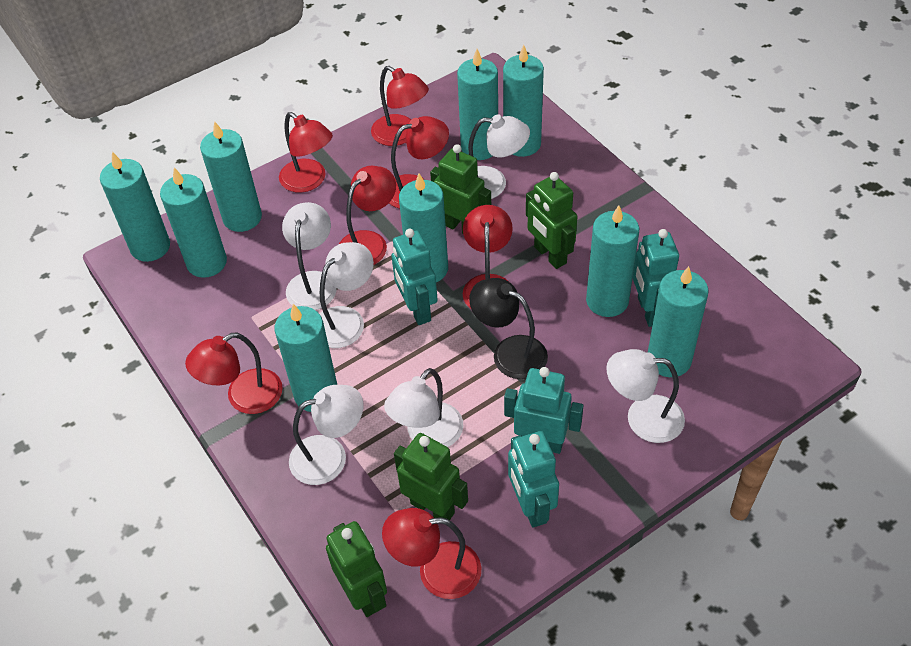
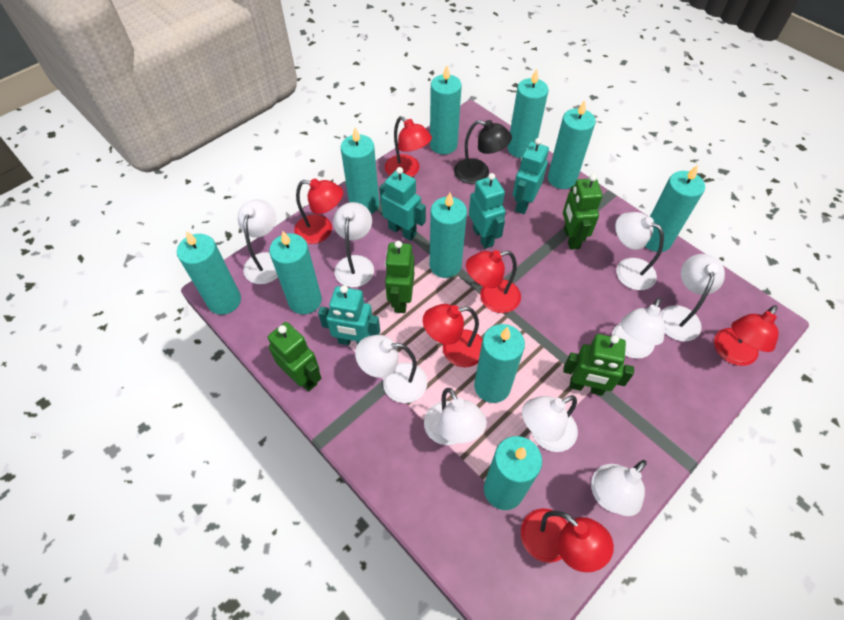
red lamp: [185,332,283,414] [279,112,333,193] [339,166,396,265] [371,66,429,146] [382,508,482,599] [389,116,449,208] [463,205,513,309] = 7 -> [294,179,343,244] [385,116,432,177] [423,304,483,368] [466,250,521,313] [521,508,614,572] [714,305,779,366] = 6
turquoise candle: [100,152,170,262] [160,168,227,278] [200,121,262,232] [274,304,337,412] [399,173,448,282] [457,49,498,160] [503,45,544,157] [586,205,639,317] [648,266,709,377] = 9 -> [177,231,241,315] [269,231,322,314] [341,128,379,214] [430,65,462,154] [430,192,467,278] [474,324,525,403] [484,436,542,510] [508,69,549,158] [548,100,596,189] [645,165,705,252] = 10
white lamp: [282,202,336,310] [289,385,363,485] [319,242,374,348] [384,368,464,447] [468,115,530,199] [606,349,685,443] = 6 -> [238,199,278,284] [333,202,374,287] [355,335,428,403] [424,388,487,445] [522,395,578,452] [591,460,647,516] [612,298,665,359] [615,212,664,290] [659,254,725,341] = 9

